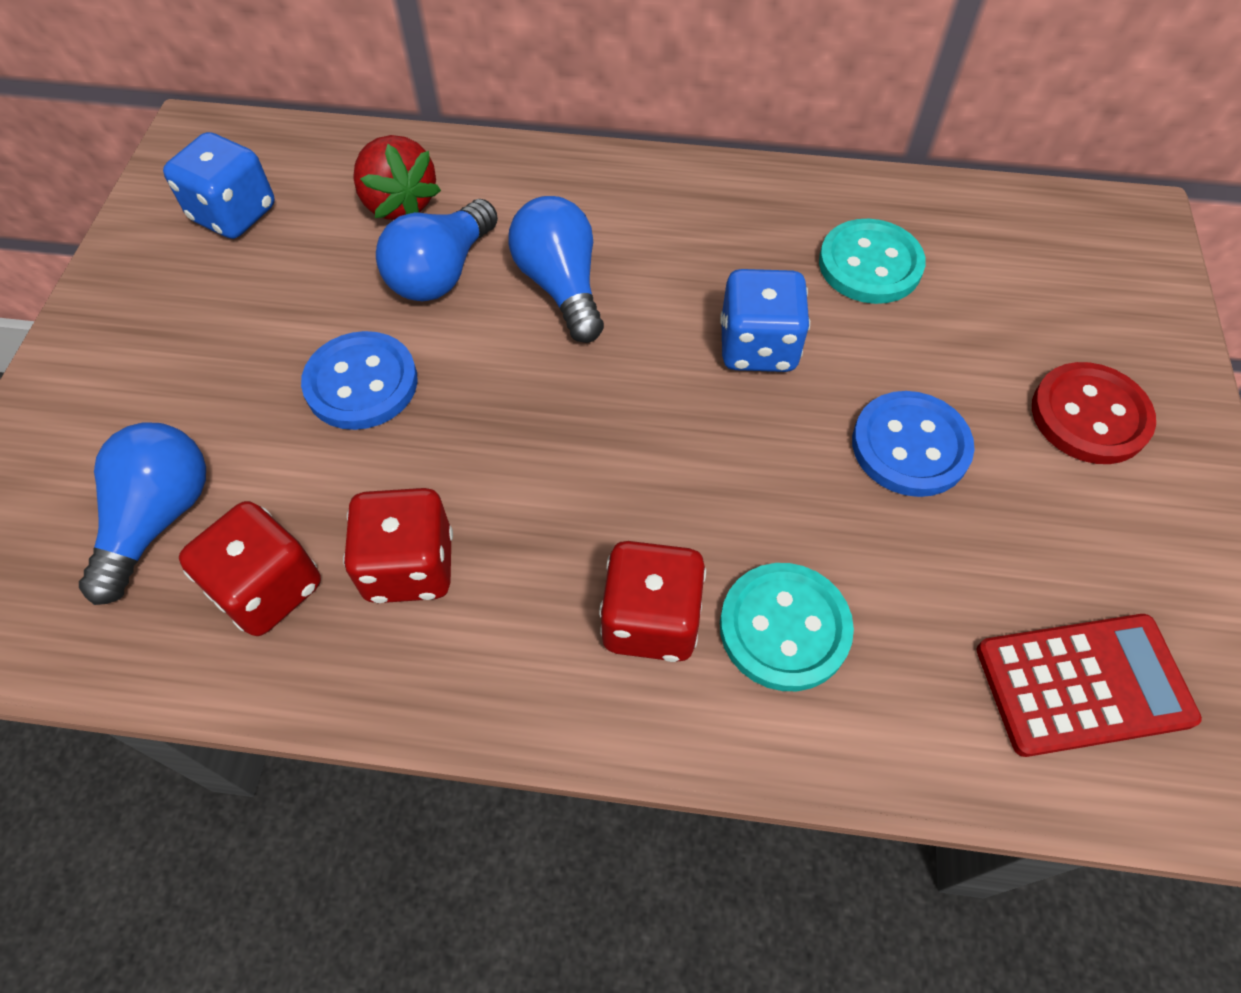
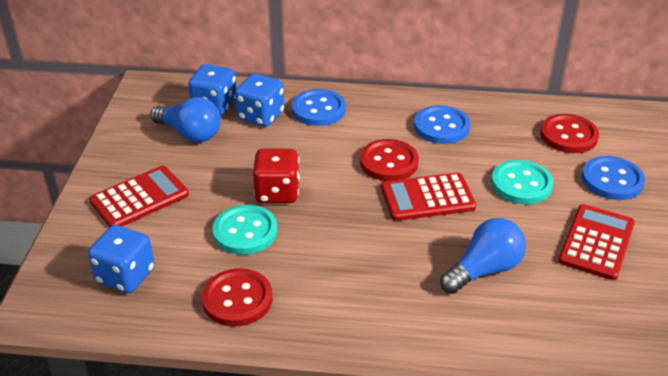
blue button: [301,331,418,430] [852,391,975,497] = 2 -> [292,89,346,126] [414,105,470,144] [582,156,645,200] = 3
blue dice: [163,132,275,239] [720,269,810,372] = 2 -> [88,225,155,293] [188,64,236,115] [235,74,284,127] = 3
blue light bulb: [79,422,206,605] [376,199,498,302] [508,196,604,343] = 3 -> [150,97,221,143] [440,218,526,294] = 2
red button: [1032,362,1156,464] = 1 -> [202,268,272,327] [360,139,419,181] [540,114,599,153] = 3
red calculator: [976,614,1202,757] = 1 -> [89,166,189,227] [381,173,476,221] [558,204,635,280] = 3
red dice: [179,501,321,636] [343,488,453,603] [599,541,706,662] = 3 -> [253,149,300,203] = 1
red strawberry: [353,135,441,220] = 1 -> none = 0

